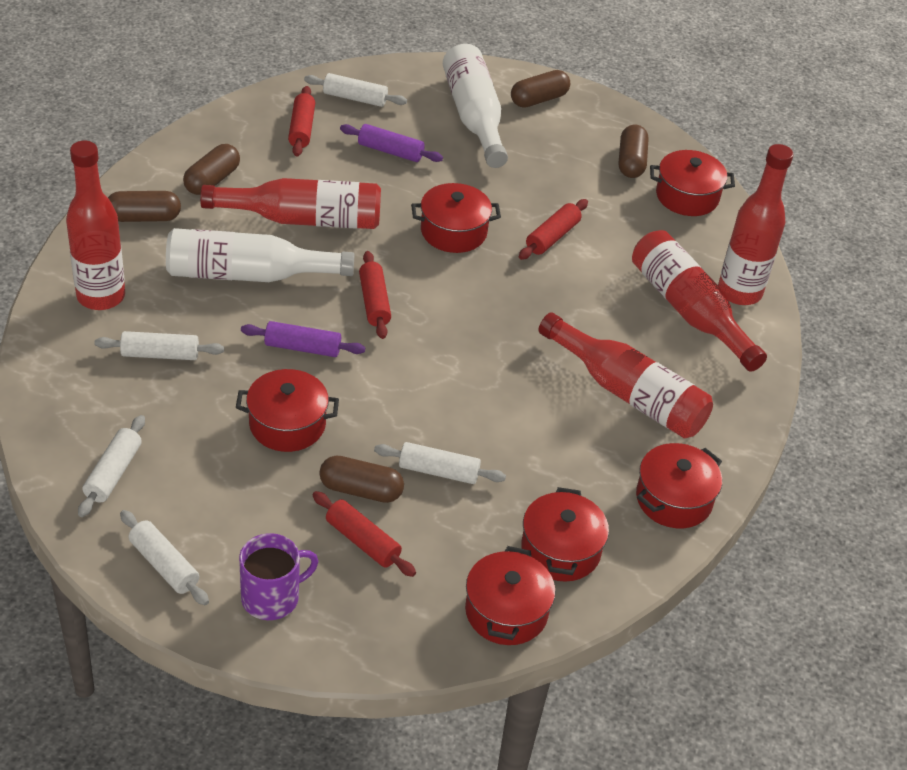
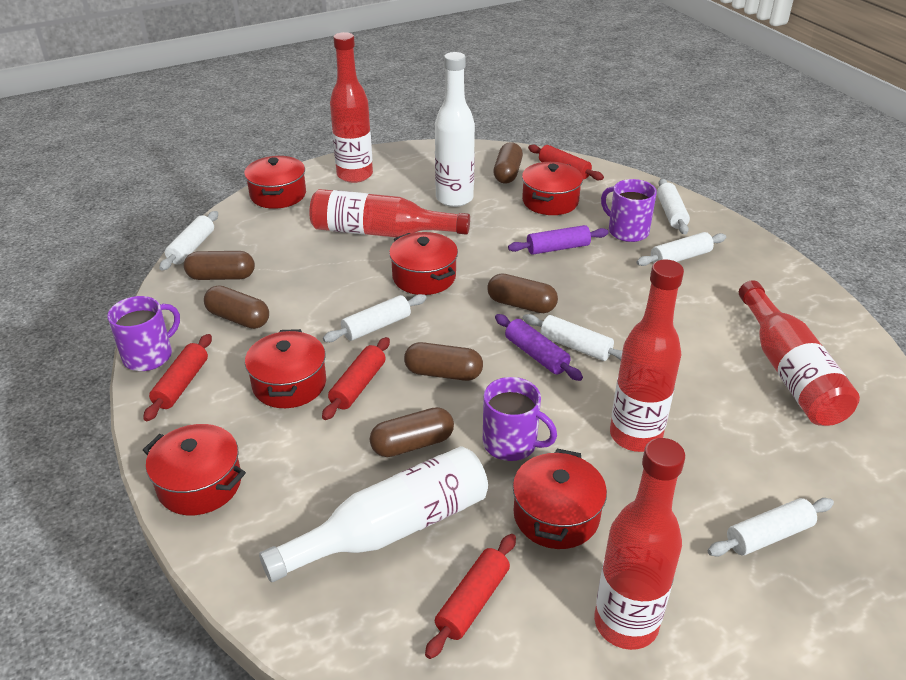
brown capsule: [108,191,181,222] [183,144,240,195] [319,456,404,503] [511,70,570,108] [619,125,648,178] = 5 -> [184,251,255,280] [204,285,269,329] [370,407,454,457] [404,342,483,381] [487,273,558,313] [493,142,523,183] = 6
purple mug: [239,533,318,620] = 1 -> [107,296,180,371] [483,377,557,461] [601,179,657,242] = 3
white rolling pin: [78,415,145,517] [95,331,224,360] [120,510,209,605] [304,73,407,107] [374,442,506,484] = 5 -> [159,211,218,271] [323,294,427,342] [523,314,622,361] [636,232,726,266] [657,178,690,234] [708,498,834,557] = 6

